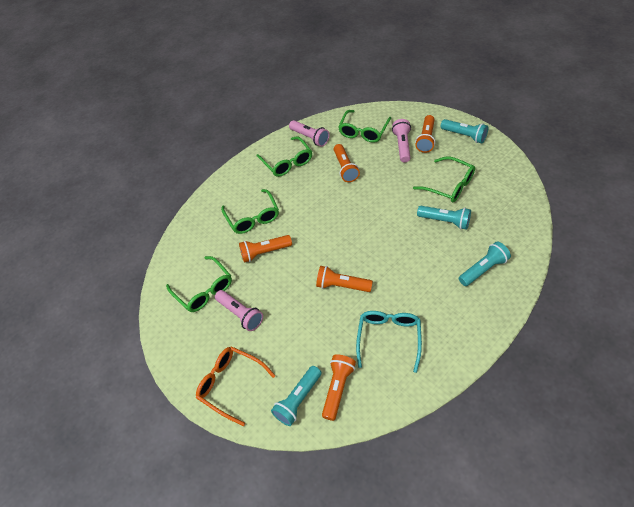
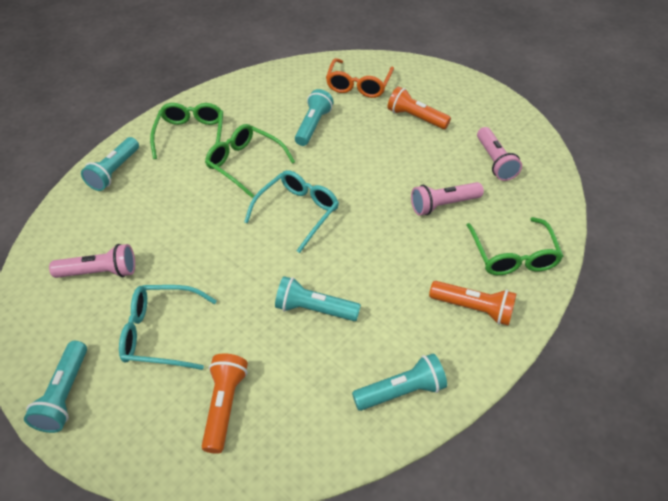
green glasses: [166,256,232,312] [221,189,279,234] [256,136,312,177] [338,110,391,143] [413,157,475,202] = 5 -> [150,103,223,159] [205,124,295,198] [467,217,563,275] = 3
orange flashlight: [239,235,292,263] [316,266,373,292] [322,354,356,421] [333,144,360,182] [415,115,435,153] = 5 -> [202,353,248,454] [387,86,451,129] [429,281,517,326] = 3
turquoise flashlight: [271,366,322,426] [417,206,471,230] [440,119,488,143] [459,242,511,286] = 4 -> [24,341,87,433] [81,137,139,191] [275,276,361,321] [295,89,334,146] [352,353,447,411] = 5
turquoise glasses: [356,311,422,373] = 1 -> [119,285,217,370] [244,170,339,253] = 2

